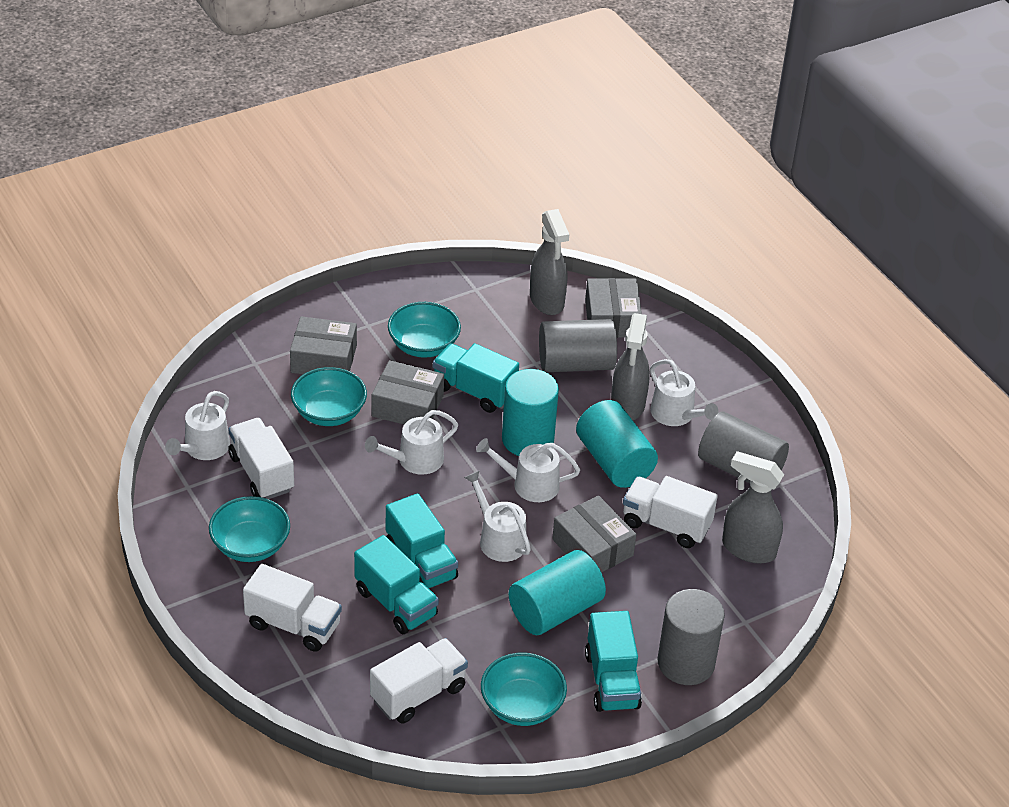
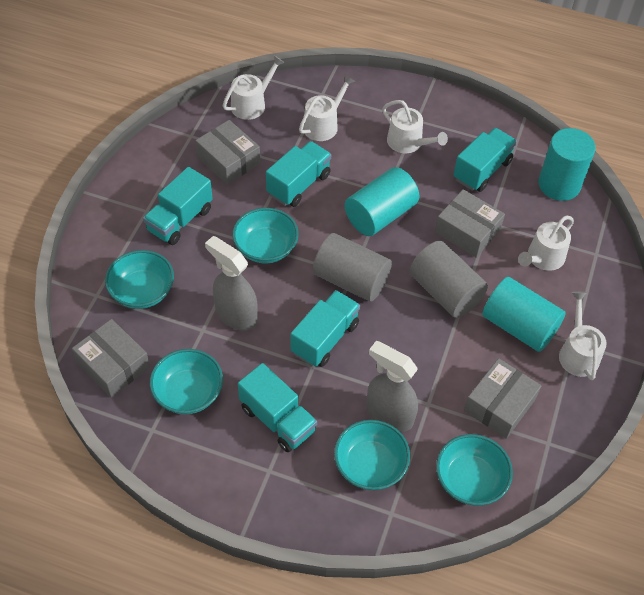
grey cylinder: [539,319,617,372] [658,589,725,685] [698,412,789,483] = 3 -> [313,233,392,302] [410,241,488,318] = 2
grey spray bottle: [530,209,569,315] [611,313,650,420] [722,451,784,564] = 3 -> [205,236,258,331] [366,341,418,432] = 2
turquoise bowl: [209,496,290,562] [291,367,367,426] [388,302,461,358] [481,653,567,726] = 4 -> [105,250,174,309] [150,349,223,414] [232,208,299,263] [334,420,410,490] [436,434,513,506] = 5
turquoise truck: [354,535,439,634] [386,493,458,588] [433,343,519,413] [585,611,642,712] = 4 -> [143,167,213,245] [238,363,317,452] [266,141,331,207] [291,290,360,367] [454,128,517,192] = 5
white truck: [228,418,294,499] [243,564,342,652] [370,638,468,724] [623,476,717,548] = 4 -> none = 0

